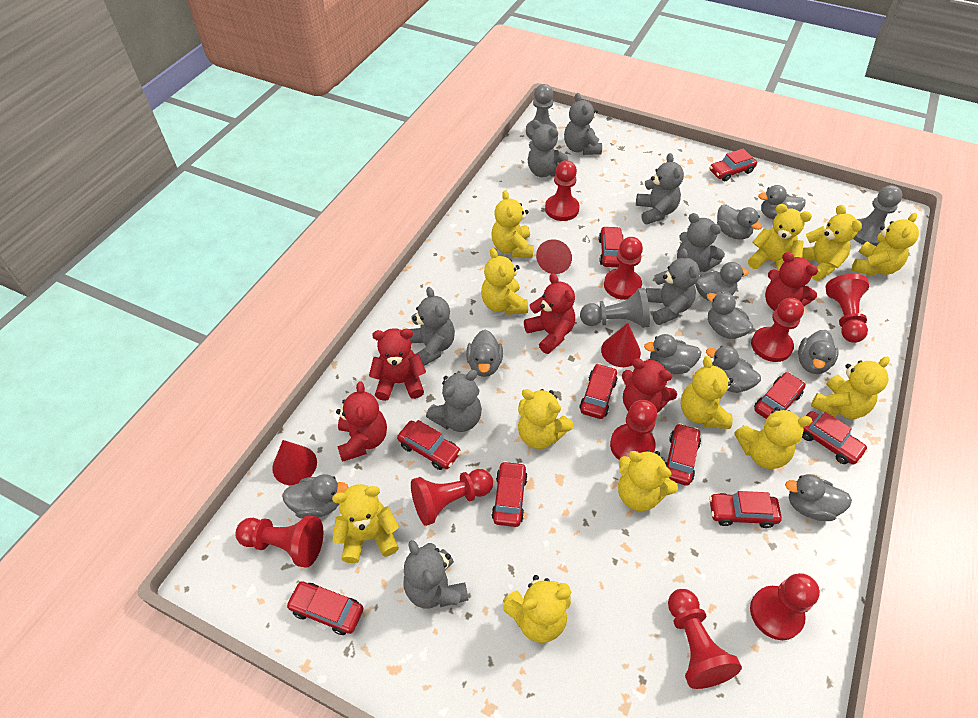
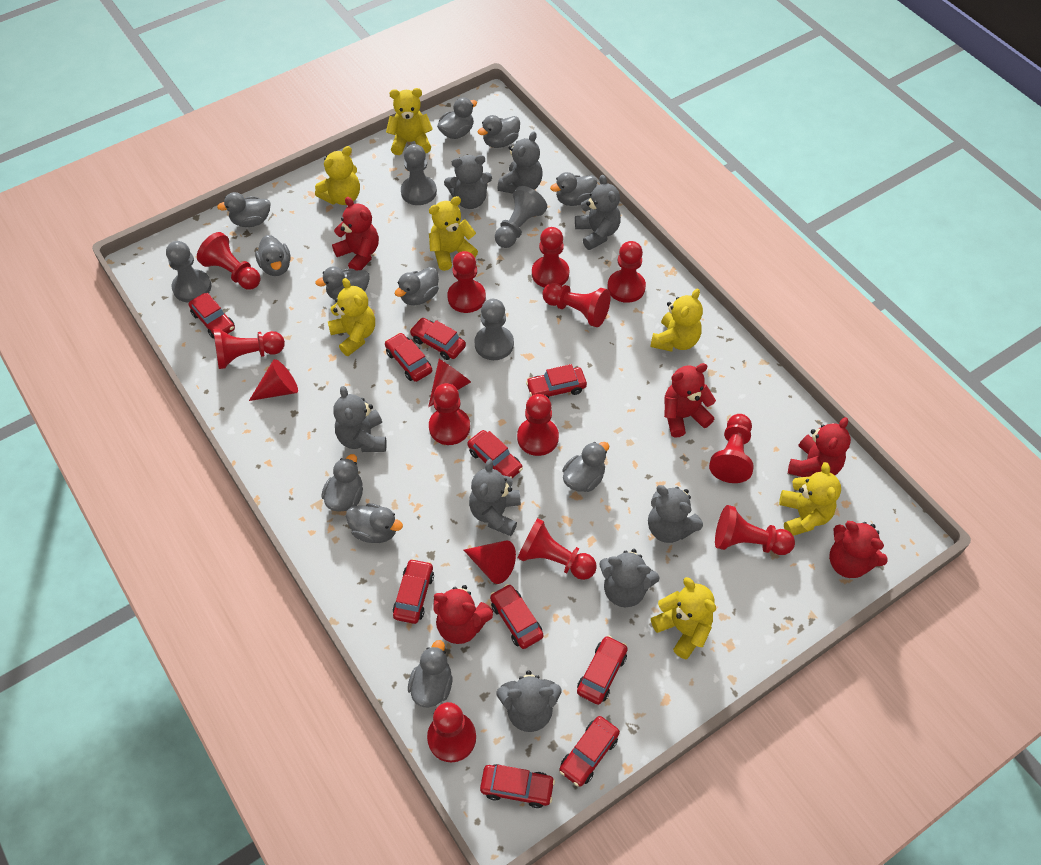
grey duck: [282,474,349,519] [466,330,503,377] [644,334,701,374] [695,262,749,301] [706,346,761,393] [707,292,753,339] [717,204,762,240] [758,185,806,220] [785,474,852,521] [798,330,839,374] = 10 -> [217,192,271,227] [255,235,291,276] [315,266,369,300] [321,454,363,512] [346,503,403,543] [395,267,439,305] [408,640,453,707] [437,97,477,139] [478,115,520,148] [550,172,597,206] [562,442,609,492] = 11
grey pawn: [526,84,557,139] [580,288,650,328] [853,185,902,246] = 3 -> [166,241,211,303] [401,144,437,205] [474,299,514,360] [495,186,547,248] = 4
red pawn: [235,516,323,568] [411,469,493,526] [545,160,579,221] [604,237,643,300] [610,400,657,460] [668,589,742,689] [750,573,820,640] [751,298,804,362] [825,274,869,343] = 9 -> [197,232,261,290] [213,328,285,369] [427,702,476,762] [429,383,470,445] [447,251,486,313] [517,394,559,456] [518,518,597,580] [532,227,569,288] [543,283,611,327] [607,241,646,303] [709,414,754,483] [715,505,795,555] = 12
yellow teddy bear: [332,484,399,563] [481,248,528,315] [492,190,534,258] [503,575,571,643] [518,389,573,449] [618,450,678,511] [680,356,733,429] [734,407,812,469] [748,204,812,271] [802,205,862,281] [811,356,890,419] [852,213,919,276] = 12 -> [315,146,360,205] [328,278,375,356] [386,88,433,155] [429,196,478,271] [650,289,703,352] [651,577,716,659] [779,462,841,536] = 7

